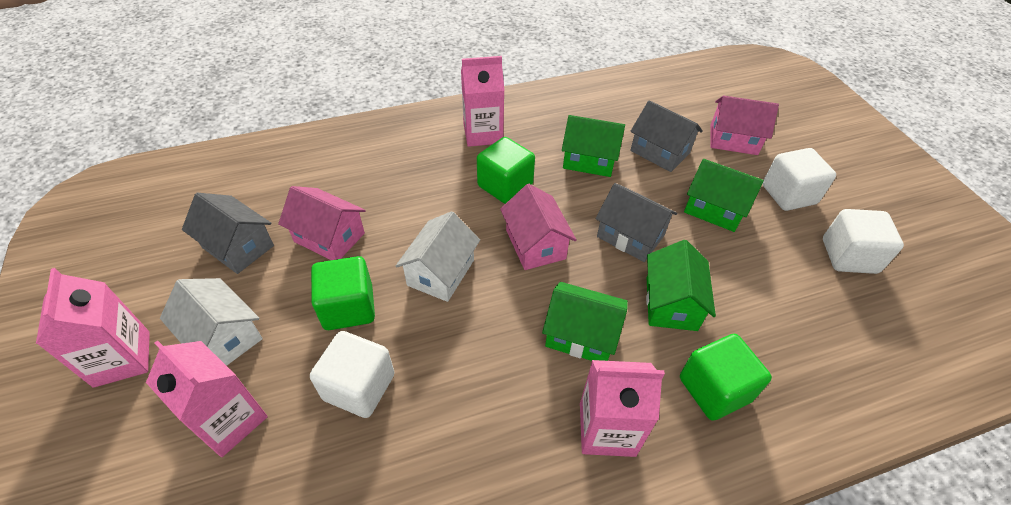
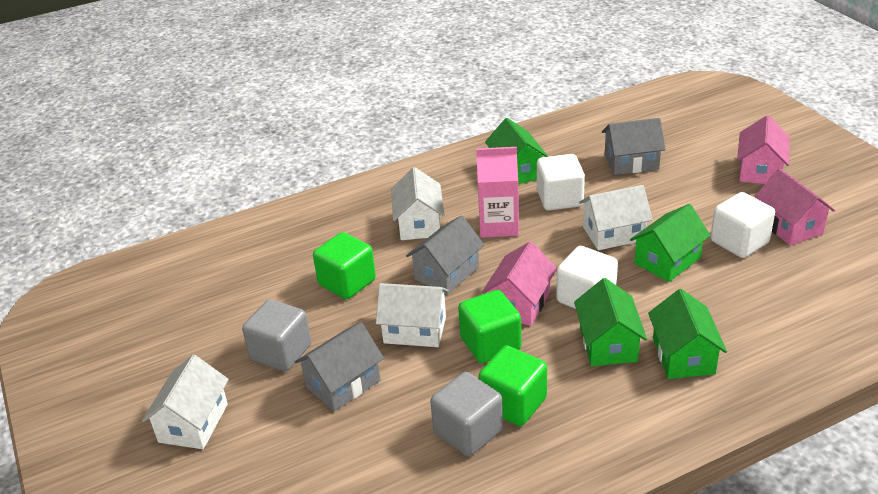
grey cube: none = 0 -> [242,299,311,371] [430,372,503,456] = 2
pink carton: [36,268,150,388] [146,340,268,457] [461,56,504,147] [580,360,665,457] = 4 -> [476,147,519,238] = 1
white house: [160,278,263,366] [396,211,480,302] = 2 -> [142,355,229,449] [376,283,448,347] [391,167,444,240] [579,185,653,250] = 4

